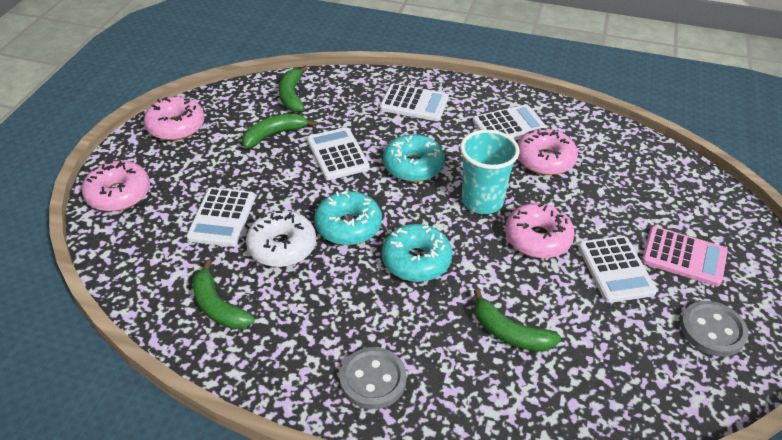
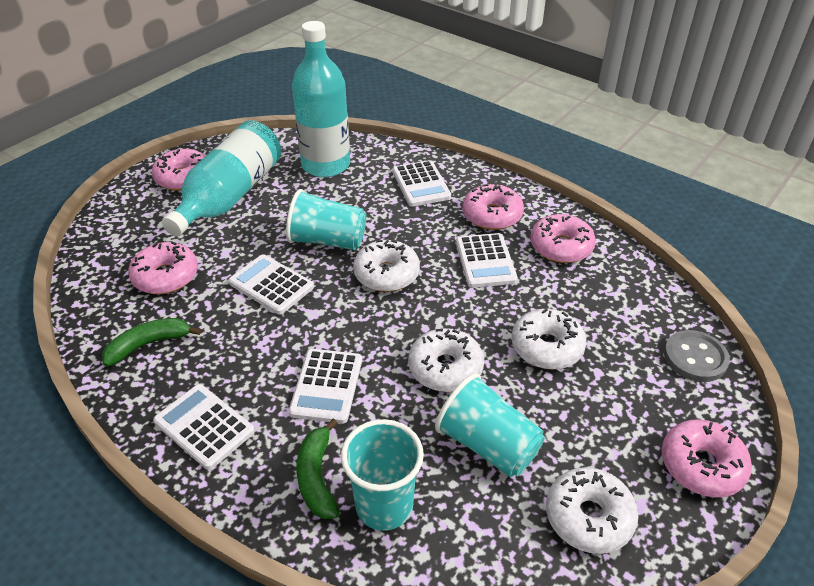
green banana: [192,260,255,329] [242,113,317,149] [279,66,308,112] [474,288,561,352] = 4 -> [102,318,201,367] [296,419,339,519] = 2
grey button: [340,347,407,409] [681,301,748,357] = 2 -> [664,330,730,382] = 1
pink calculator: [642,226,728,286] = 1 -> none = 0
pink donut: [82,161,150,211] [144,96,205,141] [505,203,575,258] [517,128,578,175] = 4 -> [128,241,198,294] [151,149,205,191] [463,184,524,230] [530,214,596,263] [661,419,752,498] = 5
turquoise bottle: none = 0 -> [162,120,281,236] [292,21,350,177] = 2
turquoise cup: [460,130,519,214] = 1 -> [286,189,366,250] [341,419,424,531] [435,373,545,477] = 3
turquoise donut: [314,191,382,245] [382,224,453,282] [383,134,445,182] = 3 -> none = 0
white donut: [246,211,316,267] = 1 -> [353,240,420,292] [408,328,484,392] [512,309,586,370] [546,467,639,554] = 4

